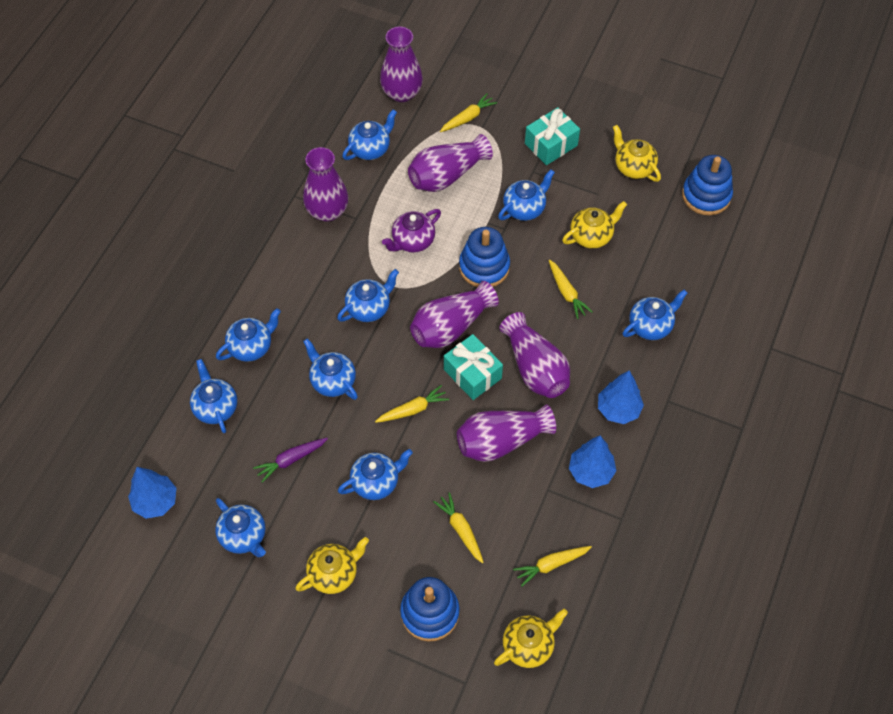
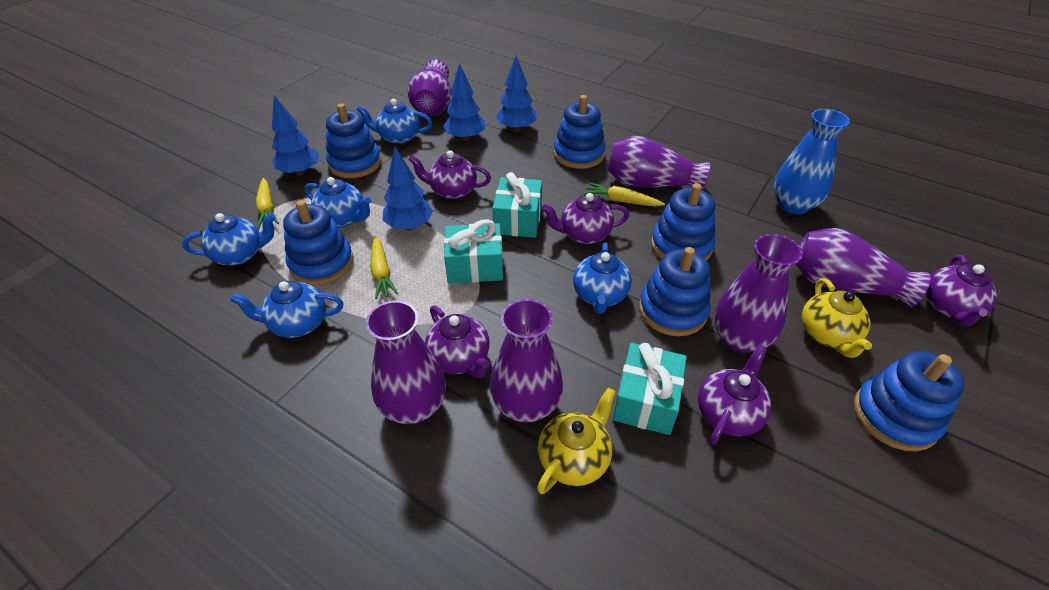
blue stacking toy: [400,577,460,642] [459,227,510,287] [682,155,733,216] = 3 -> [283,200,353,285] [326,104,381,178] [554,95,606,169] [639,247,711,336] [651,183,715,261] [854,351,964,451] = 6
blue teapot: [190,359,237,433] [215,498,266,557] [216,308,281,362] [303,338,358,400] [337,269,399,322] [338,449,413,500] [342,109,397,160] [498,169,555,221] [623,290,688,340] = 9 -> [182,213,276,266] [230,281,344,338] [305,177,371,228] [357,99,432,144] [573,243,632,314] = 5
blue tree: [128,467,176,519] [569,436,616,488] [598,370,644,424] = 3 -> [272,95,319,176] [382,147,433,230] [443,63,485,141] [496,56,537,132] = 4
blue vase: none = 0 -> [774,109,850,214] = 1
purple carrot: [253,438,328,483] = 1 -> none = 0
purple teapot: [382,209,441,253] = 1 -> [409,150,491,199] [425,305,489,378] [542,193,629,244] [698,344,771,445] [926,255,997,326] = 5
turquoise gift: [444,334,503,400] [525,107,580,165] = 2 -> [444,219,503,283] [492,172,542,238] [613,343,687,435] = 3
yellow carrot: [375,385,449,423] [433,492,484,563] [440,93,497,132] [513,546,592,586] [549,260,592,319] = 5 -> [256,178,279,229] [370,235,399,299] [584,182,665,207] = 3
yellow teapot: [295,537,369,594] [494,609,568,668] [562,201,627,249] [613,125,661,182] = 4 -> [537,387,616,494] [802,278,872,358] = 2

